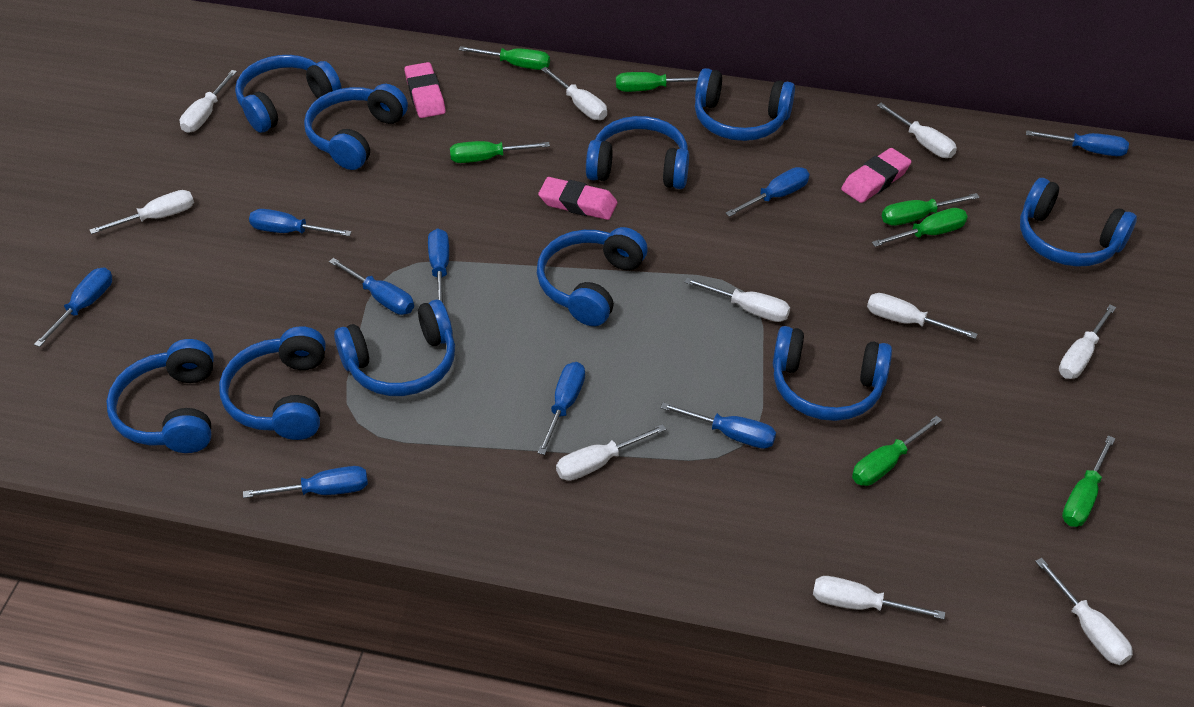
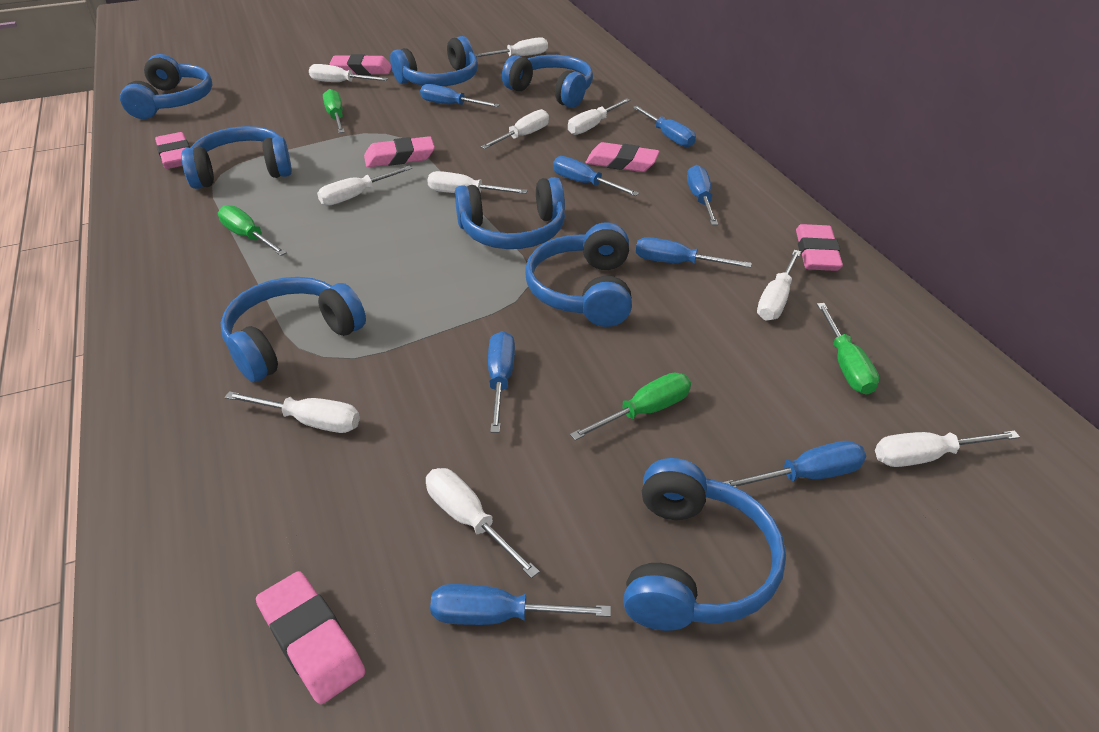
blue headphones: [106,339,214,453] [219,326,325,440] [235,55,341,133] [304,84,408,170] [334,300,455,396] [537,227,648,326] [586,116,689,189] [695,68,795,141] [773,326,892,421] [1020,178,1137,267] = 10 -> [120,54,212,119] [181,126,292,189] [220,277,366,382] [390,36,478,86] [455,177,565,249] [502,55,593,108] [525,222,632,327] [623,458,786,631] = 8
blue screwdriver: [34,267,112,347] [243,466,368,498] [249,209,352,236] [329,258,414,315] [428,228,449,304] [538,362,585,455] [660,402,776,449] [726,167,809,217] [1026,130,1129,156] = 9 -> [420,84,500,107] [430,584,611,625] [488,331,515,433] [553,156,639,196] [633,106,696,147] [636,237,752,268] [687,165,718,225] [723,441,866,488] = 8
green screwdriver: [450,141,550,163] [458,46,550,70] [616,72,698,92] [852,416,942,486] [872,208,968,247] [882,193,980,226] [1062,435,1116,527] = 7 -> [218,205,287,256] [323,89,345,133] [570,373,691,440] [817,303,879,395] = 4
pink eraser: [405,62,446,118] [538,177,617,220] [841,148,912,203] = 3 -> [155,132,190,169] [256,571,366,704] [330,54,391,75] [364,136,435,167] [585,142,660,172] [796,224,843,271] = 6

